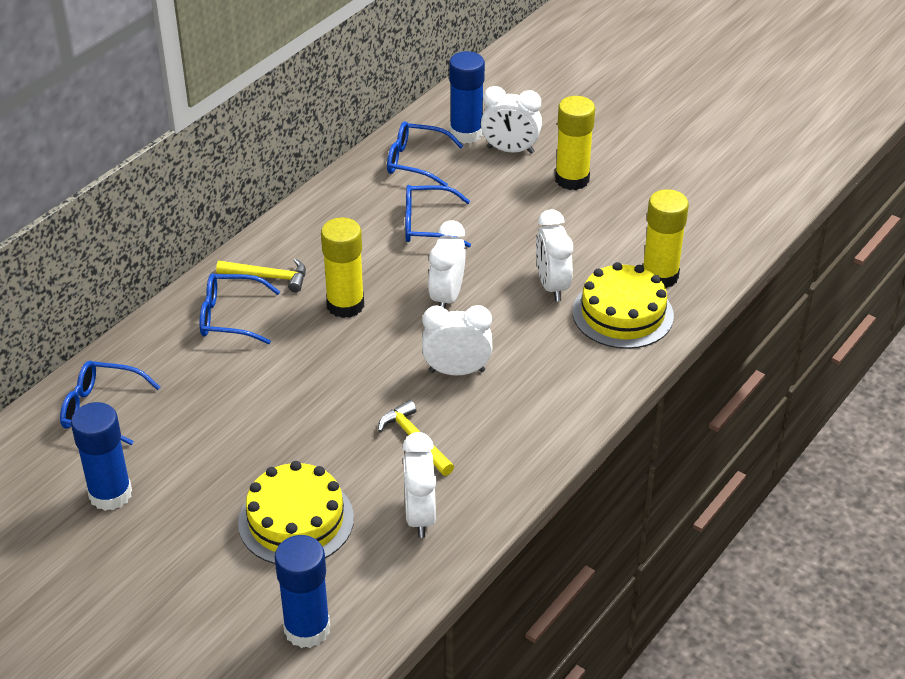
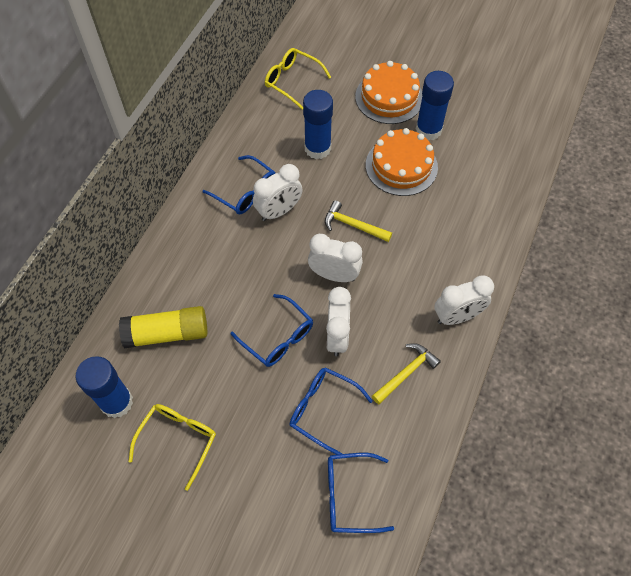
orange cake: none = 0 -> [355,61,422,124] [366,128,438,196] = 2
white clock: [402,432,436,538] [422,305,493,375] [428,220,466,308] [481,86,542,154] [536,209,573,301] = 5 -> [253,164,303,221] [308,234,363,282] [326,287,351,356] [435,275,494,325] = 4
yellow cake: [238,461,354,564] [572,262,674,349] = 2 -> none = 0
yellow glasses: none = 0 -> [129,404,216,491] [265,48,331,109] = 2
yellow glue stick: [321,218,364,318] [555,96,595,190] [642,189,689,288] = 3 -> [119,306,207,348] = 1

